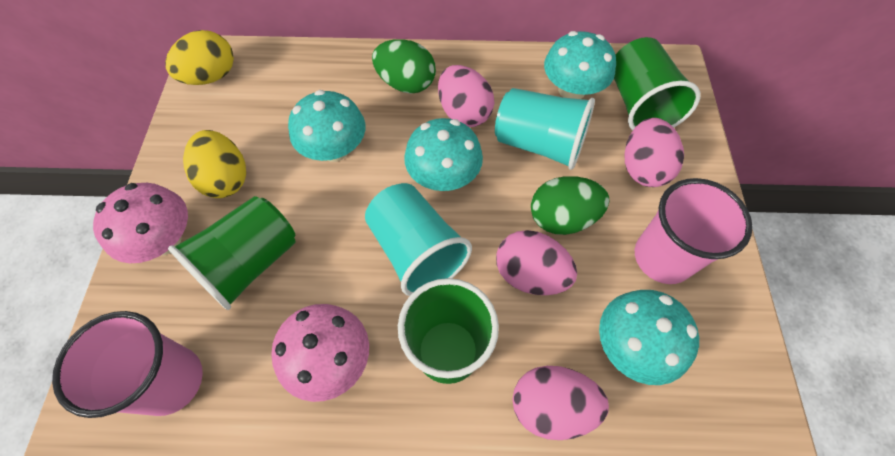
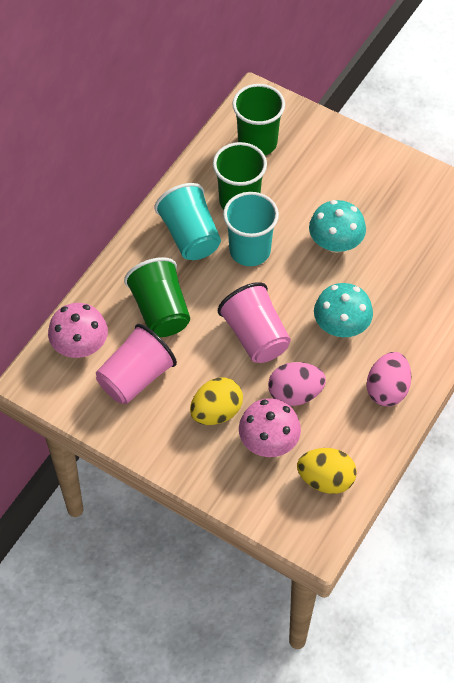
green egg: [372,39,436,94] [531,176,609,235] = 2 -> none = 0
pink egg: [438,65,494,127] [496,230,577,295] [512,366,609,440] [624,118,684,187] = 4 -> [268,362,326,406] [367,352,411,406] = 2
turquoise mushroom: [288,90,365,162] [404,118,483,191] [544,31,616,99] [599,290,699,385] = 4 -> [309,200,366,253] [314,283,373,337] = 2

